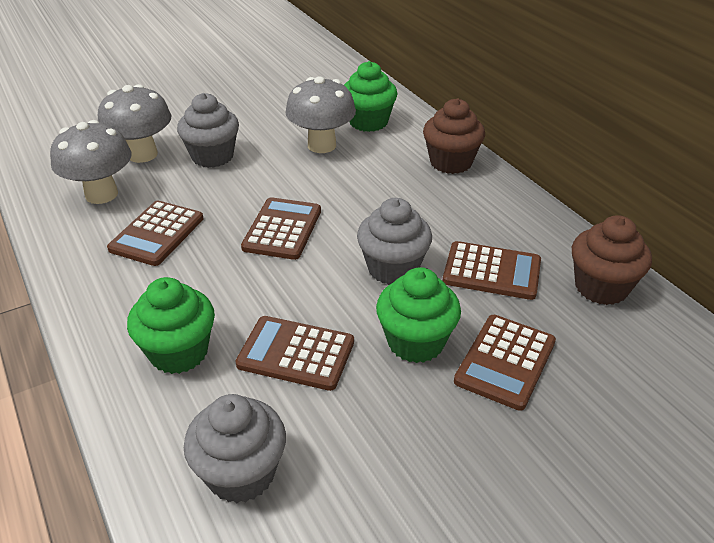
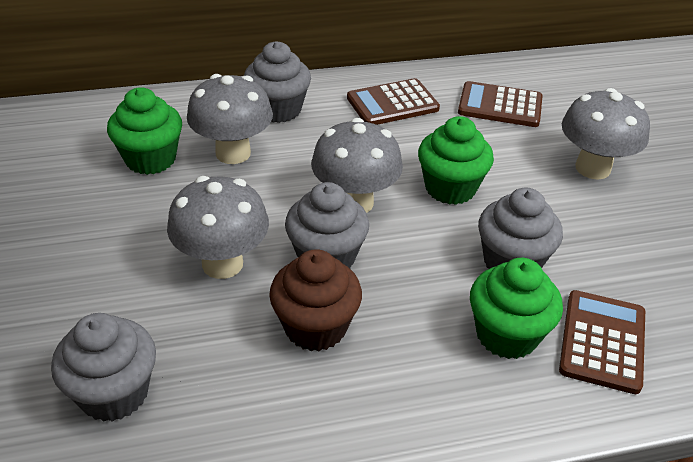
brown calculator: [107,200,203,266] [235,316,354,391] [241,197,321,260] [442,241,541,300] [454,315,556,411] = 5 -> [347,78,440,125] [458,81,543,127] [559,290,645,394] = 3
brown cupcake: [423,98,485,174] [572,215,652,305] = 2 -> [269,249,362,351] = 1
grey cupcake: [177,93,239,168] [184,394,286,503] [357,198,432,285] = 3 -> [51,313,156,422] [244,41,311,123] [285,182,369,268] [478,188,563,269] = 4
grey mushroom: [50,120,132,204] [98,84,171,163] [285,76,356,153] = 3 -> [167,176,269,279] [187,74,273,164] [311,118,403,213] [562,88,650,180] = 4

